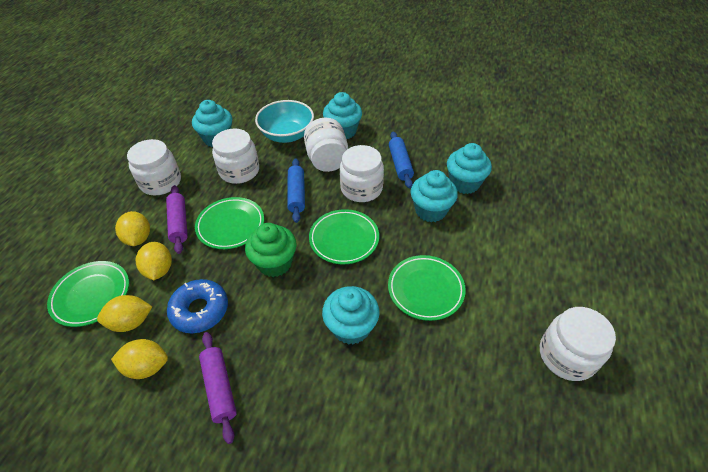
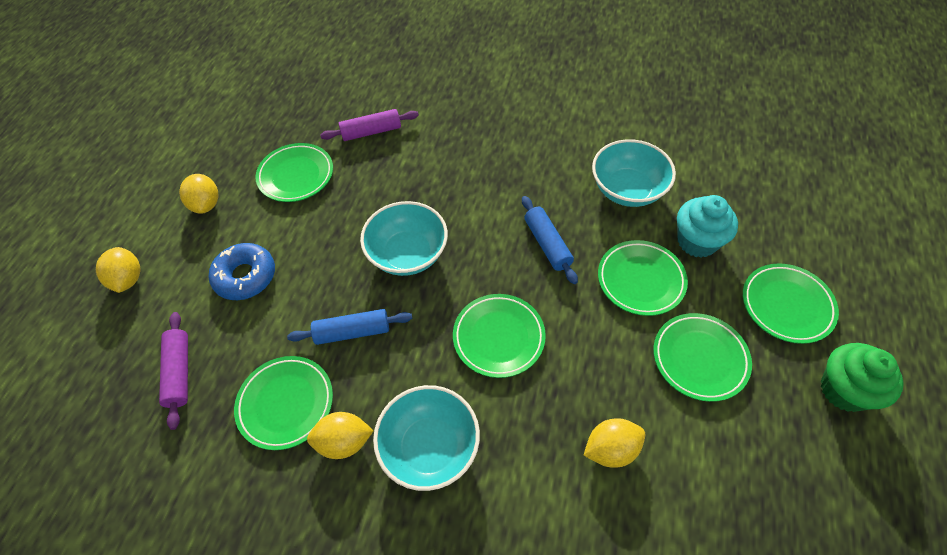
green plate: [47,261,129,327] [195,197,264,249] [309,209,379,264] [388,255,466,321] = 4 -> [234,356,333,450] [255,143,333,202] [453,294,546,378] [598,240,688,316] [653,313,752,402] [743,264,839,344] = 6
turquoise bowl: [255,100,314,143] = 1 -> [360,201,448,276] [373,385,480,491] [592,139,676,207] = 3
turquoise cupcake: [192,100,232,147] [322,286,380,345] [323,92,362,139] [411,170,458,222] [447,143,492,194] = 5 -> [677,195,738,258] = 1
white jar: [127,139,181,195] [212,129,259,184] [304,117,348,172] [340,145,384,202] [540,307,616,381] = 5 -> none = 0

